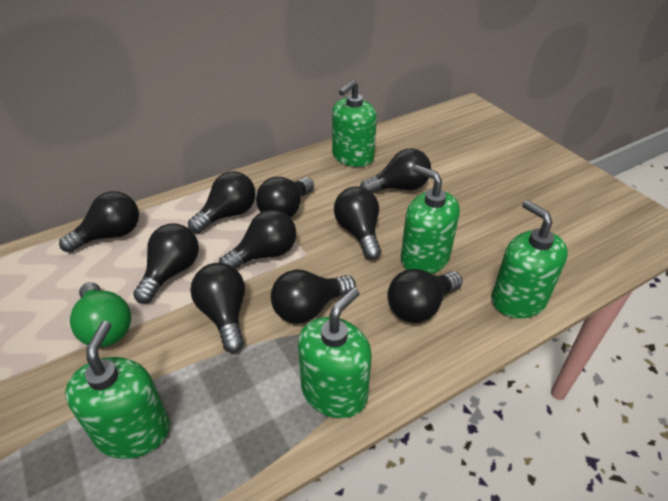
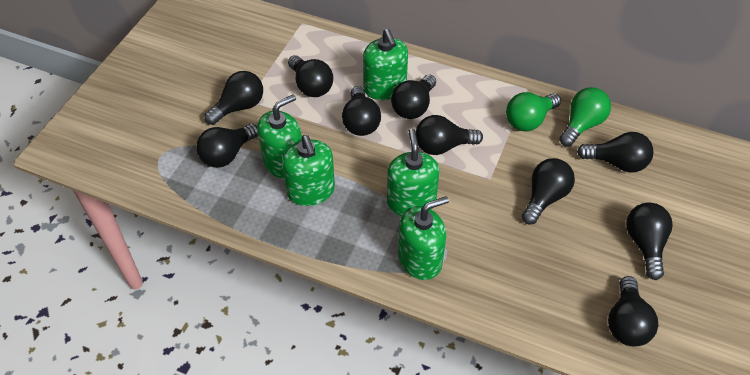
green light bulb: [70,282,131,348] = 1 -> [506,92,561,131] [559,87,611,147] = 2

